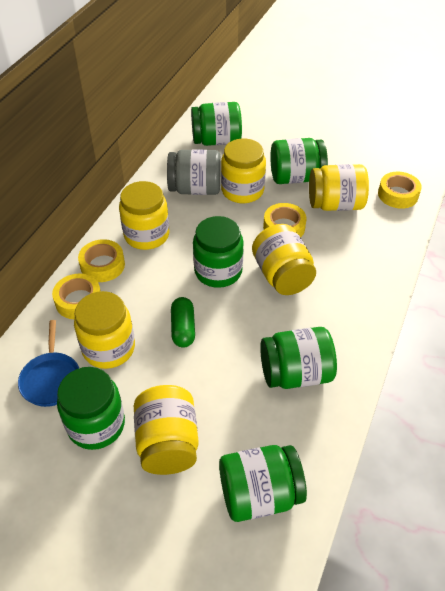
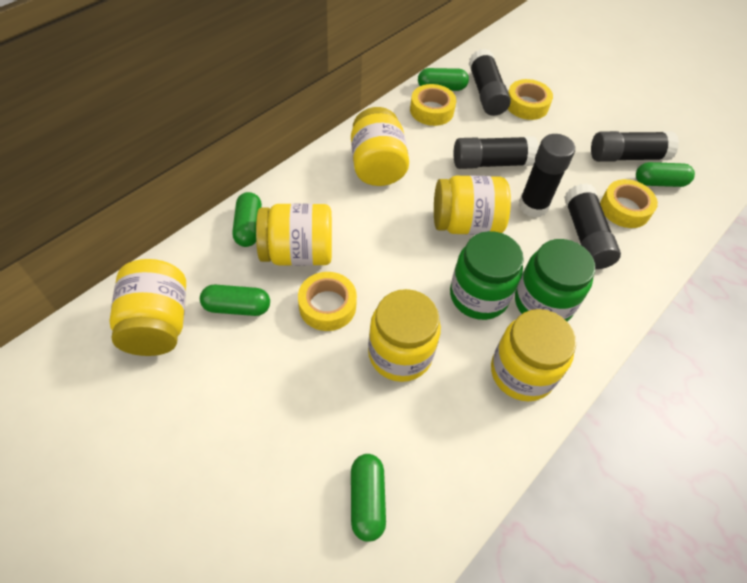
black glue stick: none = 0 -> [454,136,539,169] [469,49,511,116] [519,134,575,218] [564,183,621,269] [591,131,679,162] = 5
blue pan: [18,320,79,407] = 1 -> none = 0
green capsule: [171,297,195,348] = 1 -> [200,285,270,316] [232,192,262,247] [351,454,386,542] [418,68,469,91] [636,162,695,187] = 5
green jar: [57,367,125,450] [191,102,242,146] [193,216,244,288] [219,445,307,522] [260,327,337,389] [270,138,328,184] = 6 -> [450,231,524,320] [515,239,595,322] = 2
grey jar: [167,149,221,195] = 1 -> none = 0

